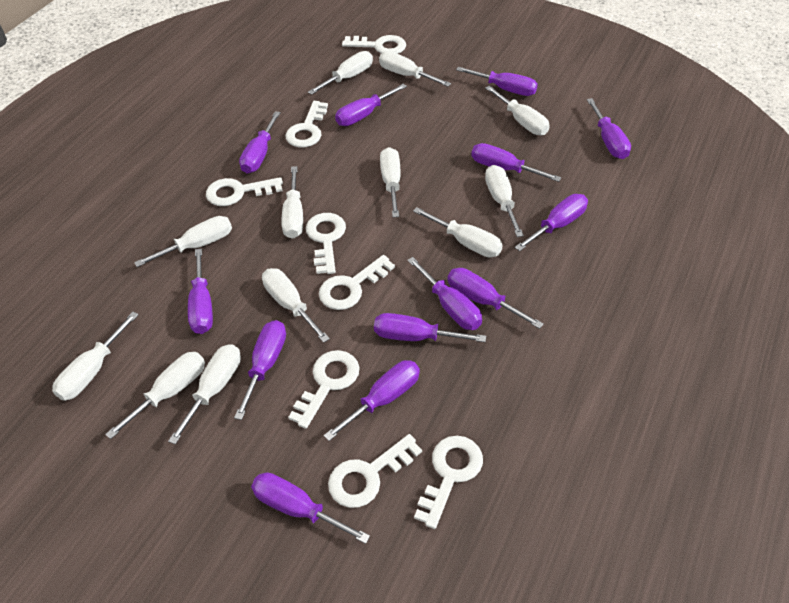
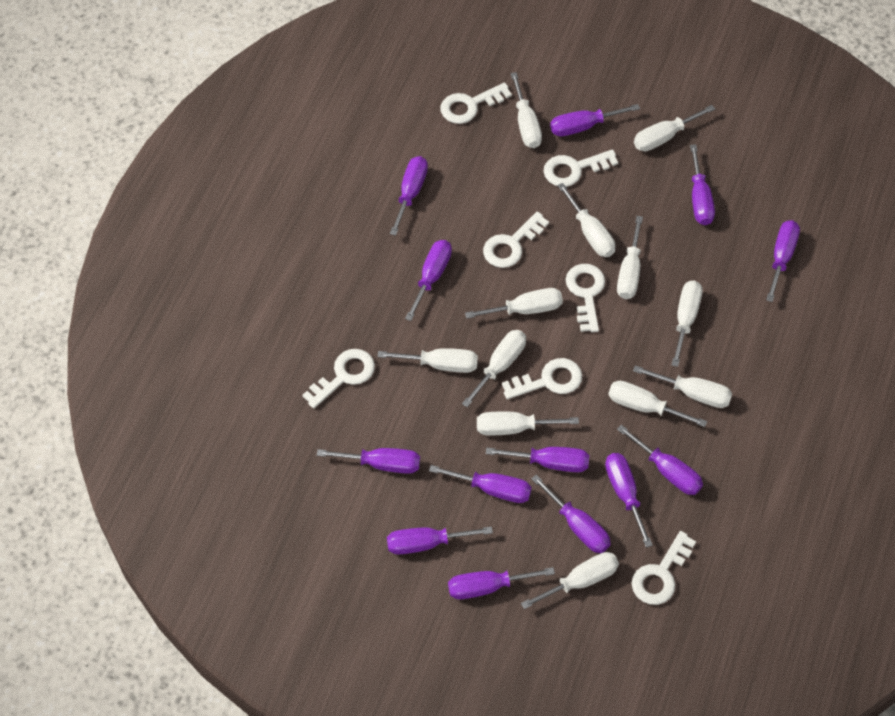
white key: [206,177,283,206] [285,101,328,147] [288,350,360,429] [306,213,346,274] [319,255,395,310] [328,434,422,508] [342,35,406,54] [414,436,483,529] = 8 -> [302,349,375,409] [440,82,512,124] [483,212,549,268] [502,358,583,399] [543,149,618,187] [565,264,605,332] [632,531,696,605] = 7

